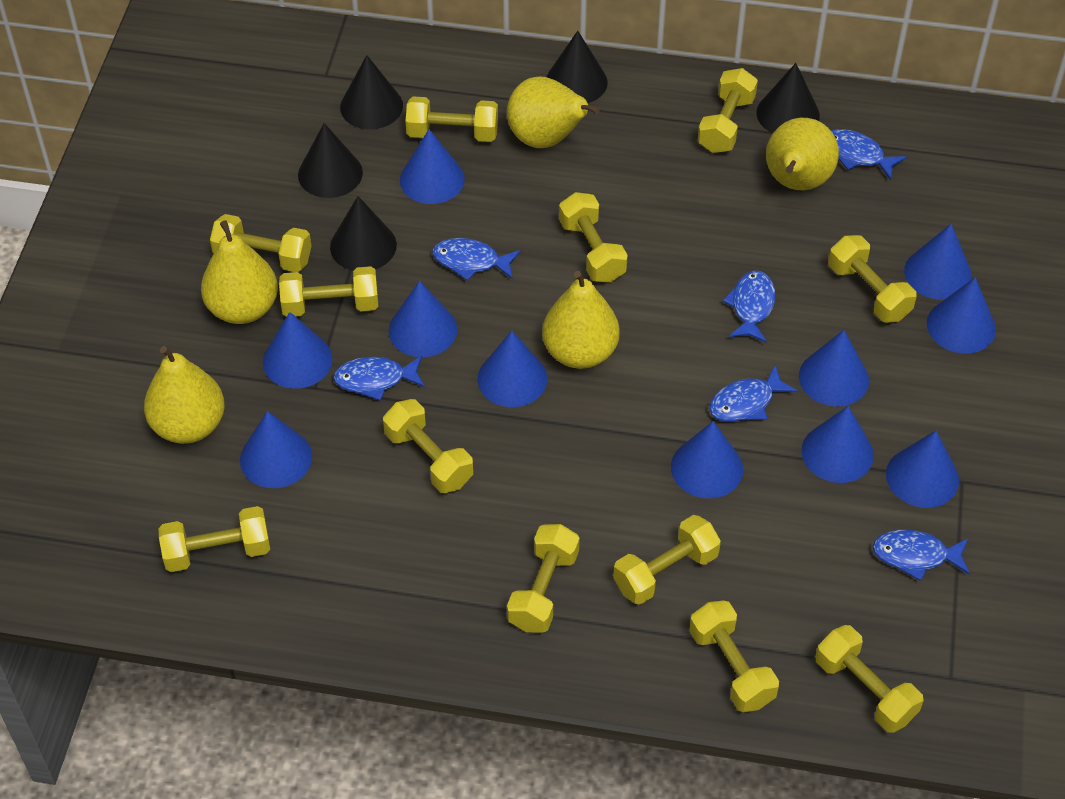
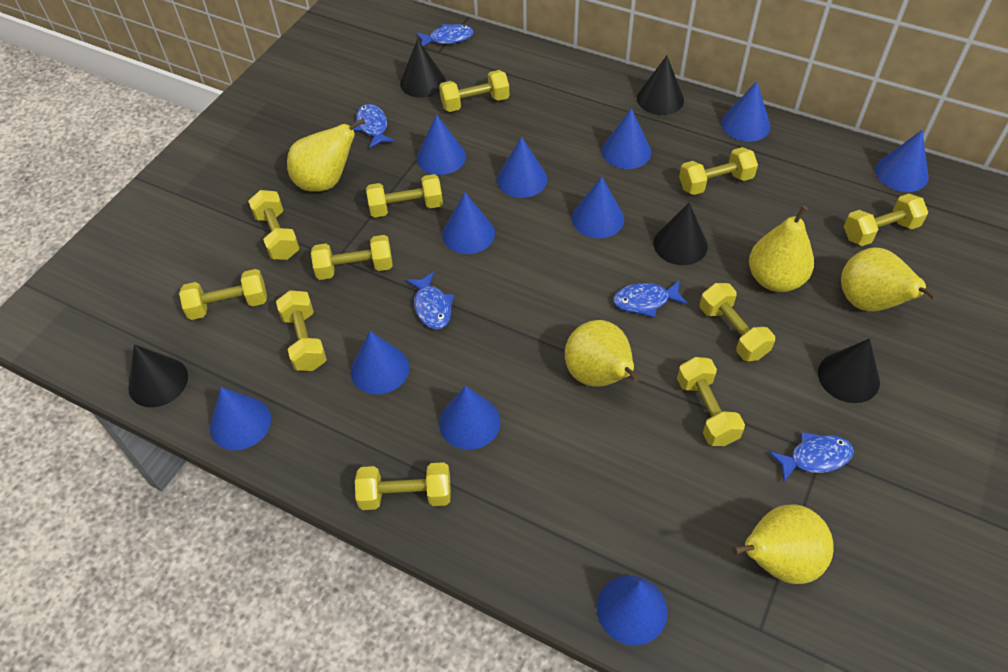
blue fish: [333,356,425,400] [433,238,520,281] [709,365,797,422] [723,271,775,343] [831,129,907,180] [872,530,969,581] = 6 -> [353,104,395,149] [405,271,454,329] [416,24,473,47] [613,281,688,318] [768,432,854,482] = 5
yellow dumbbell: [158,506,270,572] [210,214,311,272] [279,266,378,317] [383,399,473,493] [405,96,498,142] [507,524,580,632] [559,192,628,283] [613,515,721,605] [689,600,779,712] [698,68,758,153] [815,625,924,733] [828,235,917,323] = 12 -> [179,269,267,320] [248,190,300,260] [276,290,327,371] [311,235,393,280] [355,462,451,510] [366,174,443,218] [439,70,509,112] [677,357,745,446] [679,147,758,195] [700,283,775,361] [844,194,928,246] = 11

